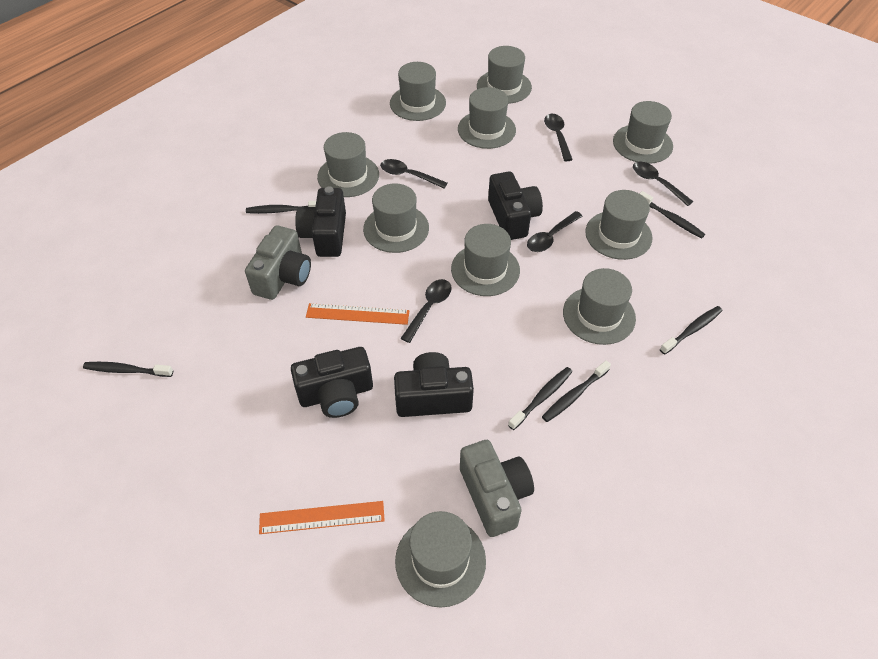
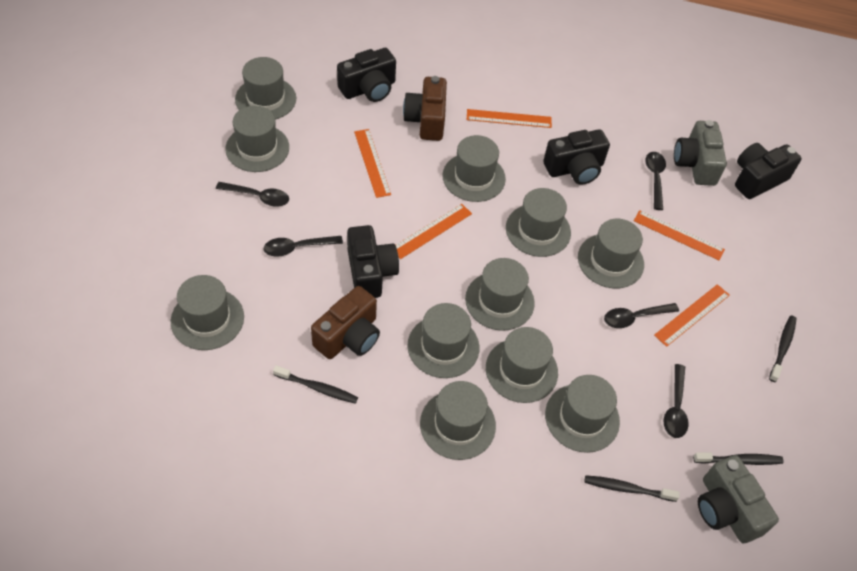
black toothbrush: [83,362,173,377] [246,201,316,214] [508,367,572,430] [542,360,611,422] [639,191,705,239] [660,306,722,355] = 6 -> [273,365,358,404] [584,475,680,502] [693,452,784,465] [769,315,797,382] = 4
brown camera: none = 0 -> [311,286,380,359] [403,76,447,141] = 2
grey hat: [317,132,379,197] [363,183,429,253] [390,62,446,121] [395,511,486,607] [451,224,520,296] [458,87,516,149] [477,46,532,104] [563,268,636,345] [585,190,653,260] [613,101,673,164] = 10 -> [171,275,244,350] [225,106,289,172] [235,57,296,120] [407,303,479,378] [420,381,496,460] [442,135,506,202] [465,258,535,331] [486,327,558,403] [506,188,571,257] [545,375,620,453] [578,219,644,288] = 11
orange ruler: [259,501,385,534] [306,303,409,325] = 2 -> [354,129,391,198] [396,204,472,259] [467,109,552,128] [634,210,725,261] [654,284,730,347] = 5

